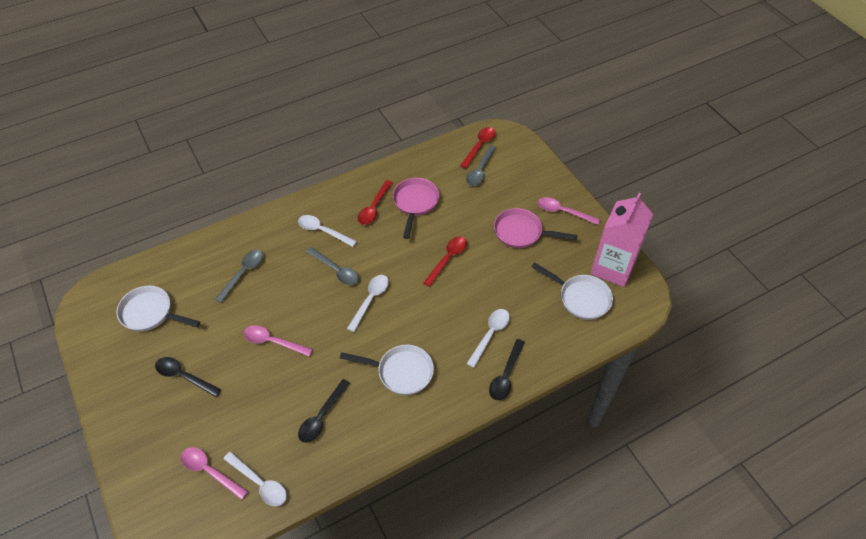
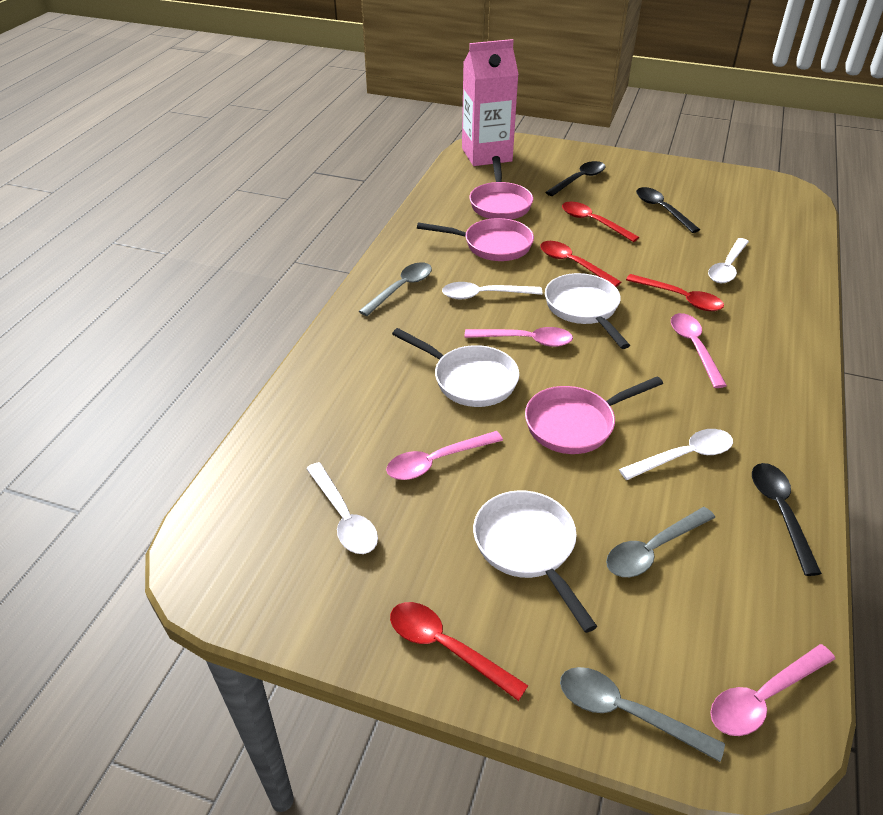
pink pan: [393,178,439,239] [494,208,578,248] = 2 -> [417,218,534,261] [469,156,533,220] [525,376,663,454] = 3
pink spoon: [181,447,248,500] [243,325,313,356] [538,197,600,225] = 3 -> [386,431,503,480] [464,327,573,347] [671,313,727,388] [710,644,835,736] = 4
red spoon: [358,180,393,225] [423,236,467,287] [460,127,496,169] = 3 -> [390,602,528,701] [540,241,621,287] [562,202,639,242] [626,274,724,311] = 4

